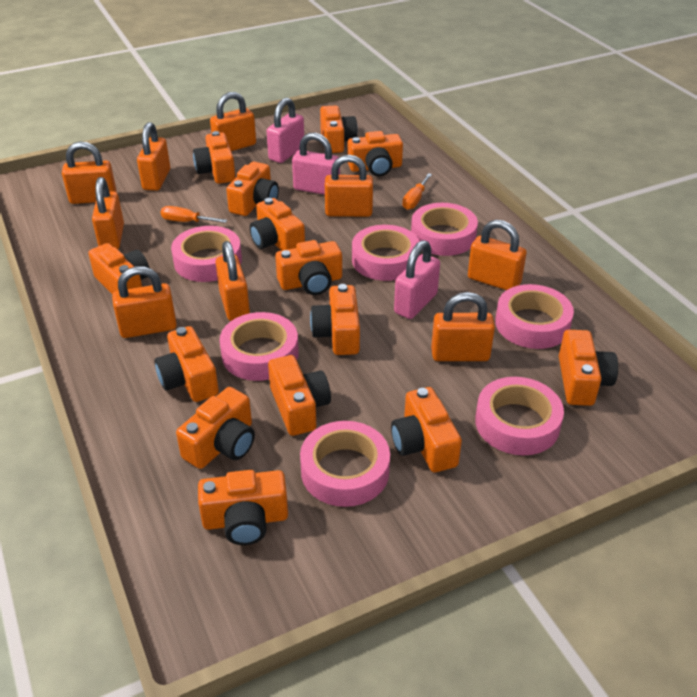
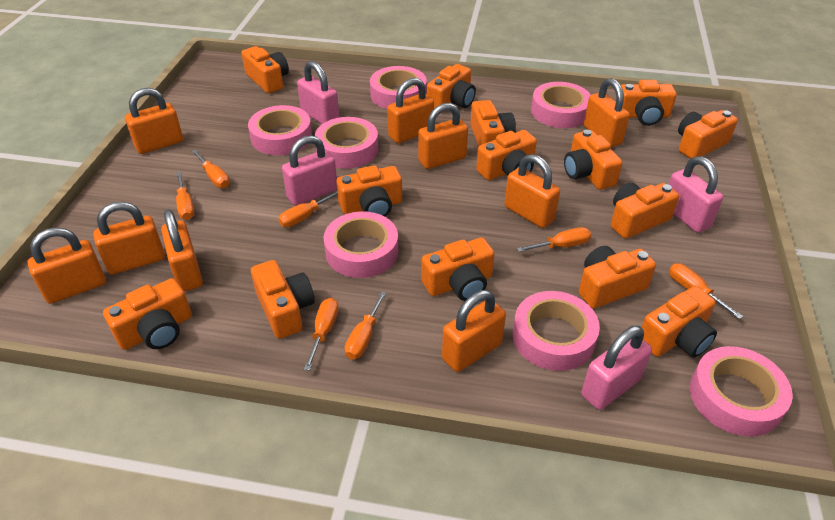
orange screwdriver: [161,206,227,223] [402,173,432,210] = 2 -> [176,172,195,220] [191,150,230,188] [278,191,338,227] [304,298,339,371] [345,291,387,359] [517,227,591,252] [669,263,743,319] = 7
pink padlock: [267,98,304,163] [292,133,340,195] [394,240,440,319] = 3 -> [282,135,337,206] [297,61,339,124] [581,326,652,410] [668,156,723,233] = 4

